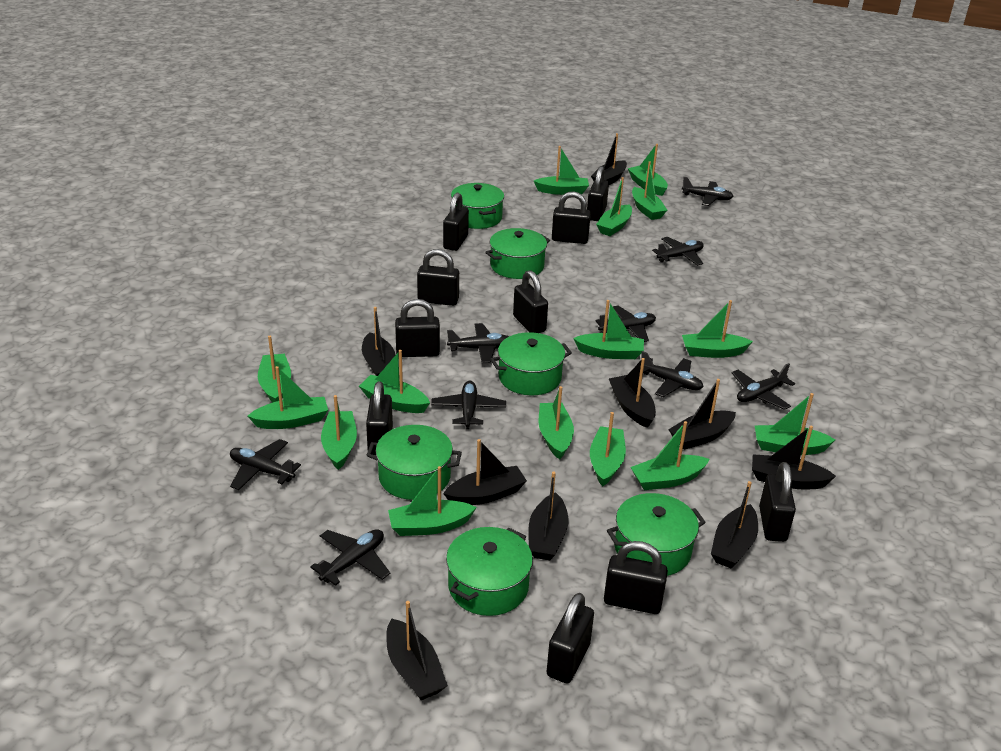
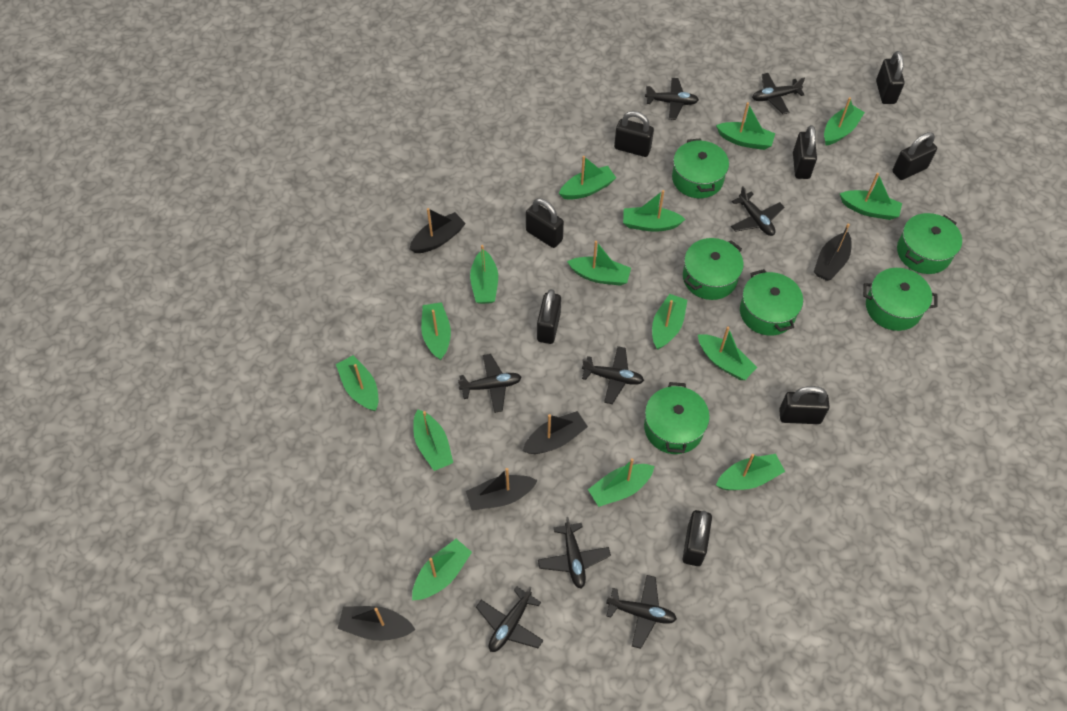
black boat: [362,307,395,376] [386,601,448,700] [443,439,527,505] [528,472,569,560] [591,133,627,185] [609,358,656,428] [668,379,736,449] [711,481,758,568] [752,426,836,489] = 9 -> [338,606,416,641] [410,208,466,253] [466,468,538,510] [523,411,588,454] [814,224,852,281] = 5
black padlock: [366,381,393,455] [395,299,440,357] [417,249,459,306] [443,193,469,251] [513,270,548,333] [547,593,594,683] [552,191,591,244] [587,166,609,221] [604,541,668,614] [759,462,796,542] = 10 -> [526,198,564,248] [537,289,561,344] [614,111,654,157] [683,510,712,566] [779,386,830,424] [793,125,817,179] [876,51,905,104] [892,132,937,180] = 8
black plane: [230,439,301,490] [310,529,390,586] [431,381,506,429] [447,323,509,364] [596,306,656,342] [642,351,704,397] [652,237,704,266] [682,177,734,206] [732,363,795,410] = 9 -> [458,354,522,413] [476,586,543,652] [538,517,611,589] [582,346,644,404] [606,575,677,649] [645,78,699,120] [731,186,785,236] [752,73,805,114] = 8

